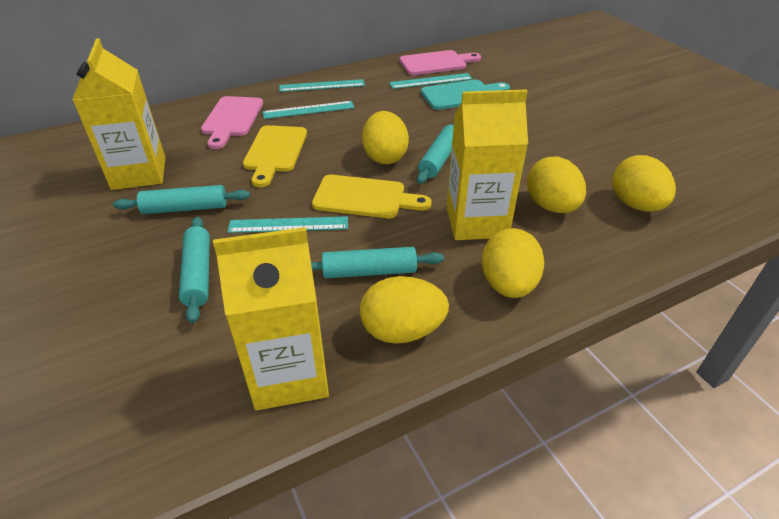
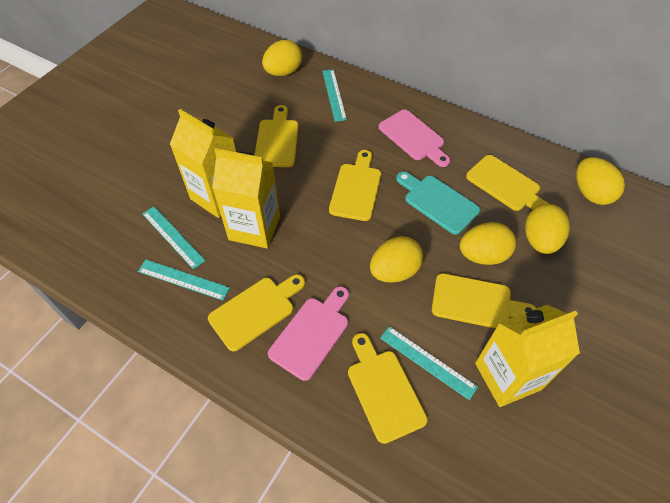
turquoise rolling pin: [113,185,250,214] [179,217,210,323] [311,247,444,278] [417,123,454,184] = 4 -> none = 0
yellow cutting board: [243,125,307,187] [312,175,432,218] = 2 -> [208,274,305,351] [254,105,299,167] [329,150,381,221] [348,333,428,444] [432,273,536,328] [466,155,549,211] = 6

